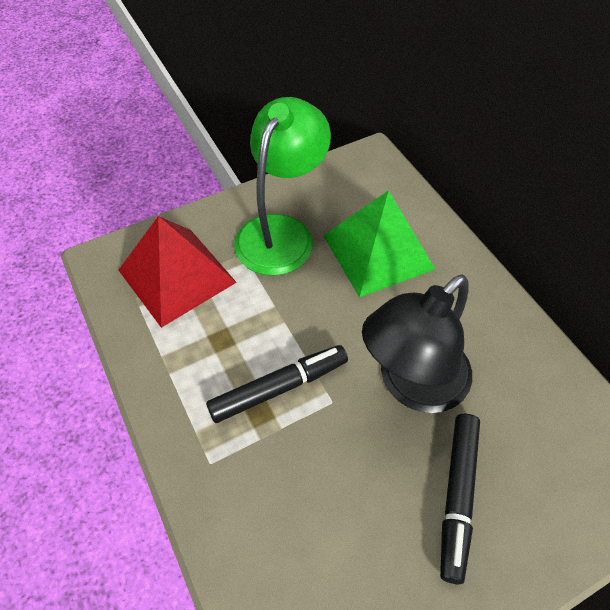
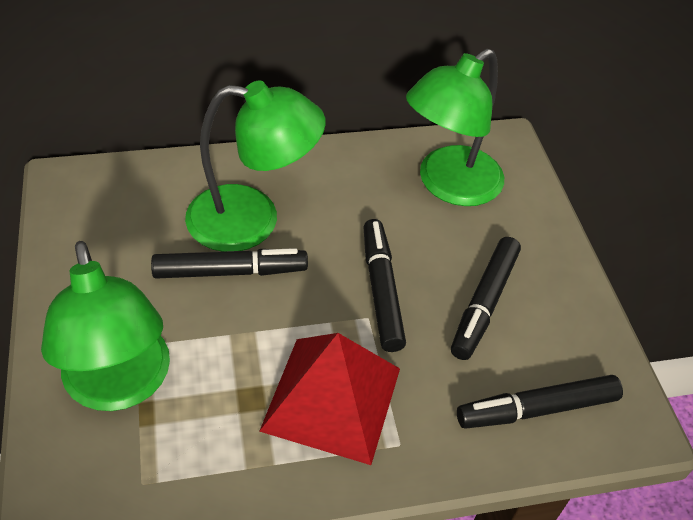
black lamp: [362,274,472,413] = 1 -> none = 0
black marker: [206,345,348,423] [440,414,480,584] = 2 -> [151,248,308,279] [364,219,406,352] [451,237,521,360] [457,375,623,429] = 4
green lamp: [234,97,331,276] = 1 -> [41,241,170,411] [185,81,326,252] [406,49,504,206] = 3
green pyramid: [323,190,435,297] = 1 -> none = 0

